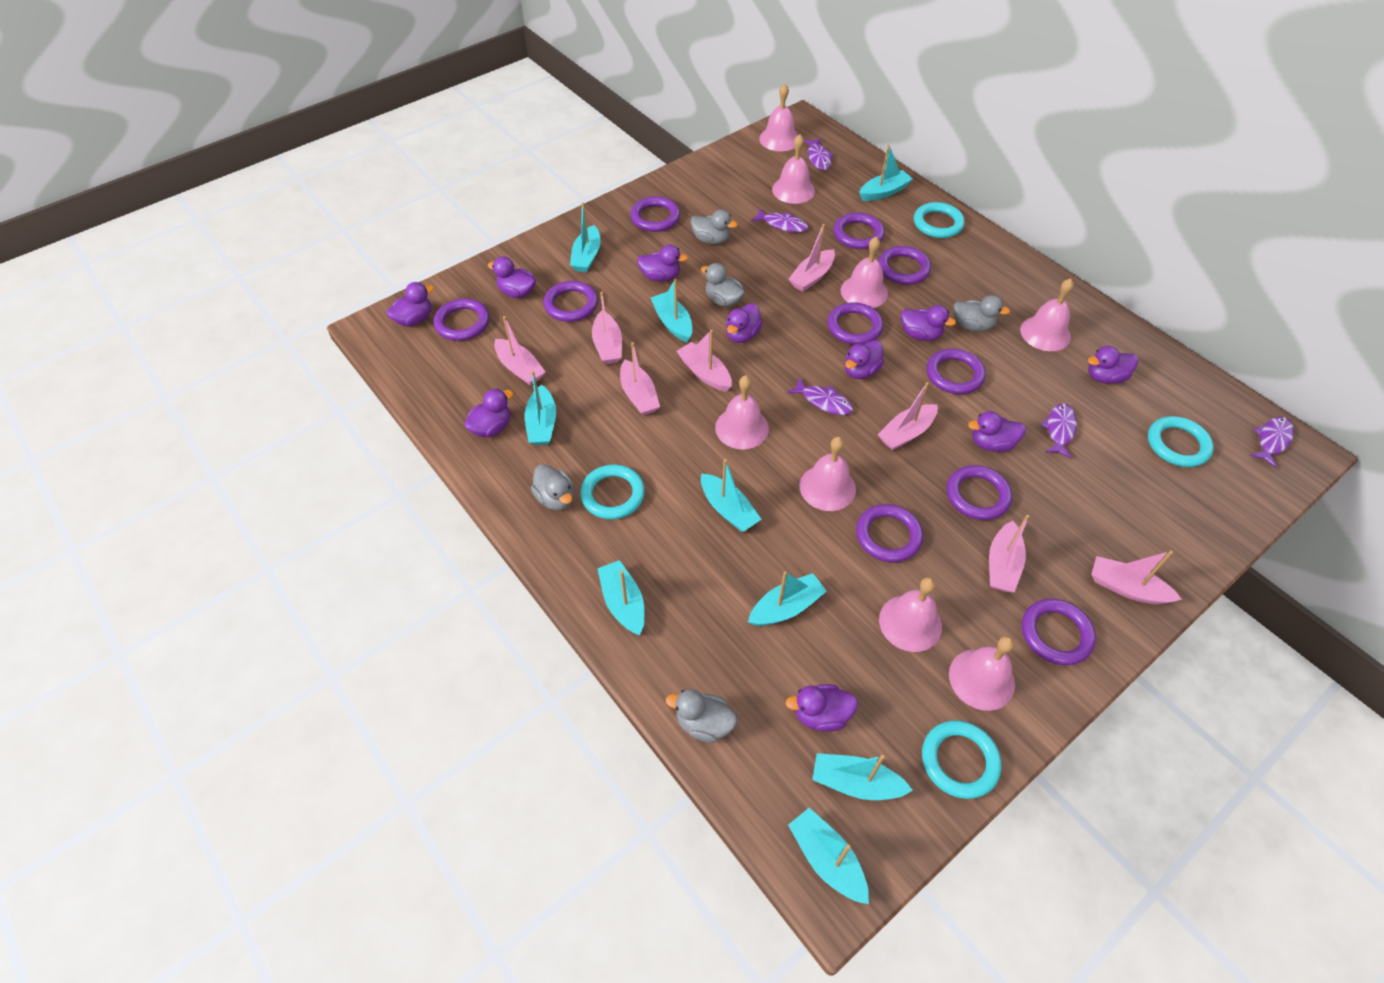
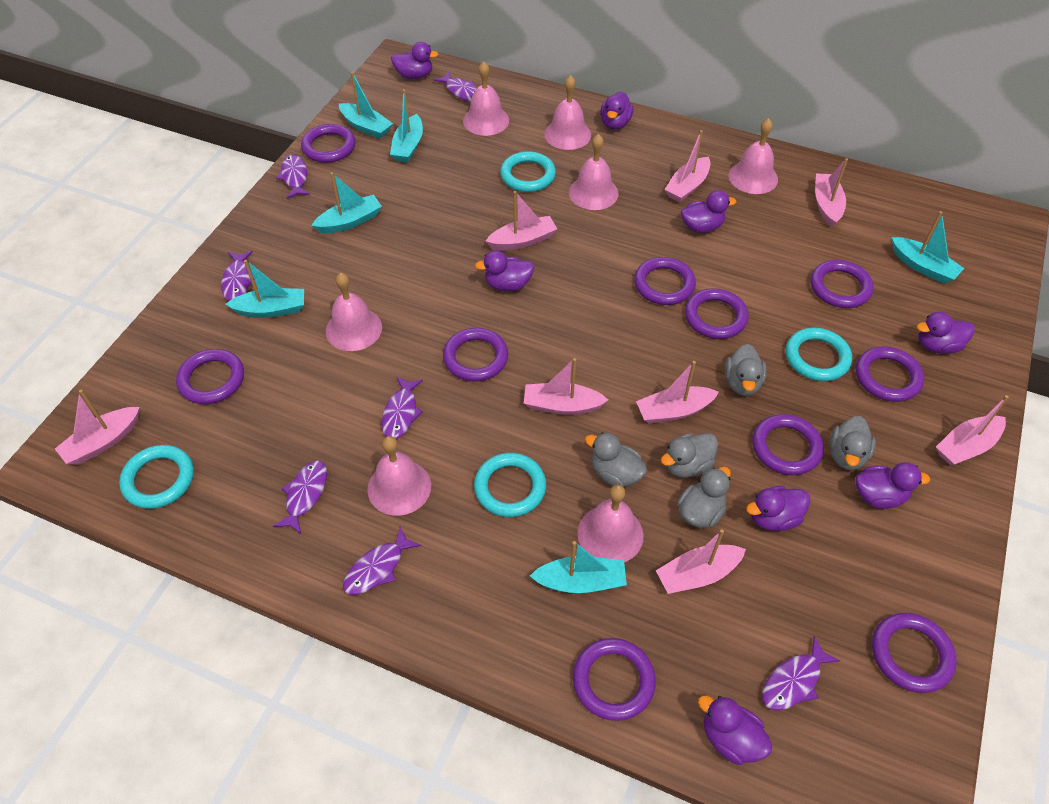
pink bell: [715,376,769,450] [759,84,798,151] [772,134,815,204] [800,437,856,511] [840,237,888,308] [879,577,942,652] [949,636,1015,711] [1020,278,1074,351] = 8 -> [326,273,382,351] [367,436,431,516] [463,61,509,136] [544,75,591,150] [569,134,619,210] [577,485,644,562] [729,118,778,194] = 7
purple duck: [386,282,434,327] [464,388,513,437] [488,256,536,298] [637,244,688,282] [726,303,763,343] [785,684,858,732] [844,340,884,379] [901,305,956,341] [968,411,1026,452] [1088,346,1138,384] = 10 -> [391,42,439,79] [475,250,534,291] [600,92,634,130] [681,190,736,233] [698,695,772,765] [746,486,811,531] [855,462,930,509] [917,312,975,353] = 8
purple fish: [751,209,808,232] [787,378,853,415] [804,138,833,170] [1040,403,1077,459] [1250,416,1294,468] = 5 -> [221,251,254,301] [273,461,327,534] [276,154,310,199] [343,527,421,595] [382,376,423,439] [434,72,477,102] [762,636,840,711] = 7
turquoise boat: [525,370,556,445] [570,202,601,272] [597,560,645,635] [651,279,693,342] [701,459,762,532] [748,571,827,626] [788,807,869,904] [812,753,913,800] [859,145,913,201] = 9 -> [226,260,304,318] [311,172,382,234] [339,72,393,139] [390,89,423,162] [530,541,627,593] [892,211,964,284] = 6

